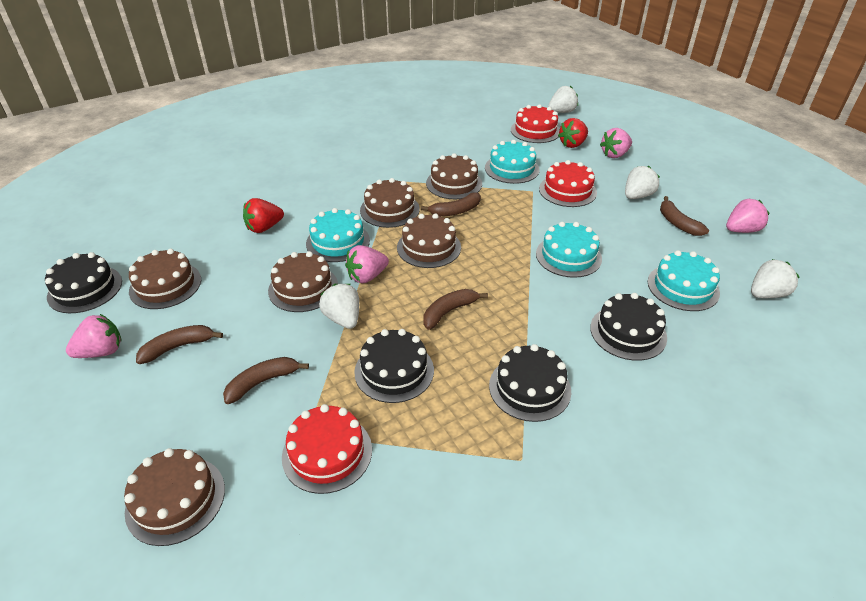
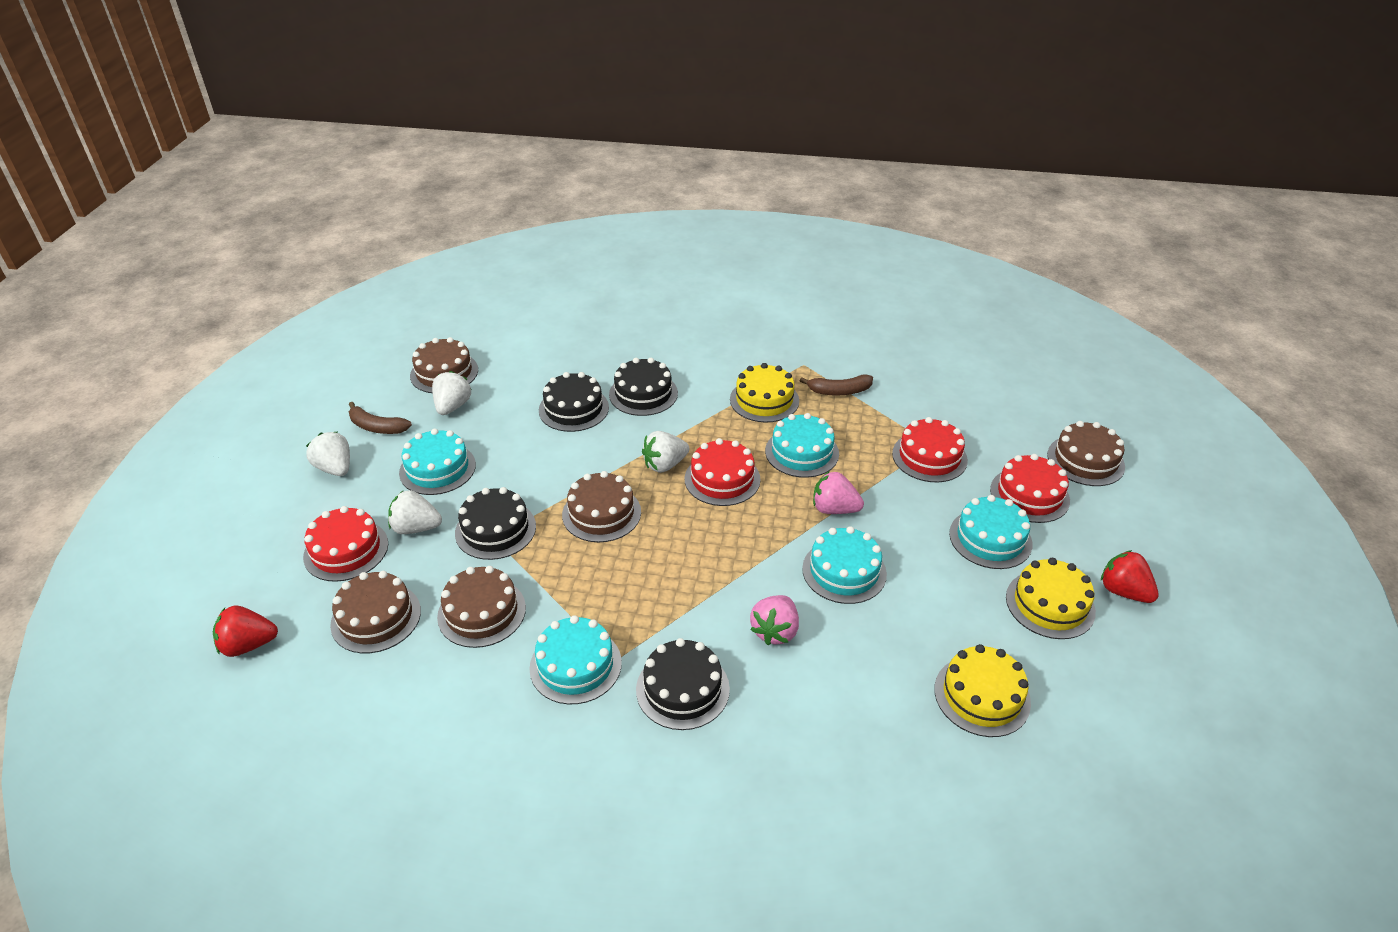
brown banana: [136,325,223,364] [223,357,309,404] [421,192,481,217] [423,289,488,330] [660,196,709,236] = 5 -> [349,402,412,434] [800,374,873,396] = 2
brown cake: [124,448,225,546] [129,249,201,309] [268,251,338,312] [360,178,420,228] [397,213,461,268] [426,153,482,199] = 6 -> [330,571,421,653] [410,337,478,393] [437,566,526,648] [562,471,641,542] [1047,421,1125,486] = 5
pink strawberry: [66,314,122,358] [345,245,389,283] [600,128,632,158] [726,199,770,233] = 4 -> [750,595,799,645] [813,471,864,514] = 2
red cake: [282,404,372,494] [511,104,560,143] [539,160,597,207] = 3 -> [303,506,388,582] [684,438,761,506] [892,417,968,482] [990,454,1070,523] = 4
turquoise cake: [306,208,370,262] [485,140,539,184] [536,222,602,278] [648,250,720,311] = 4 -> [399,428,476,495] [529,615,622,704] [765,413,839,478] [802,526,887,604] [949,495,1033,569] = 5
yellow cake: none = 0 -> [730,363,799,423] [934,644,1031,737] [1006,558,1096,639] = 3

